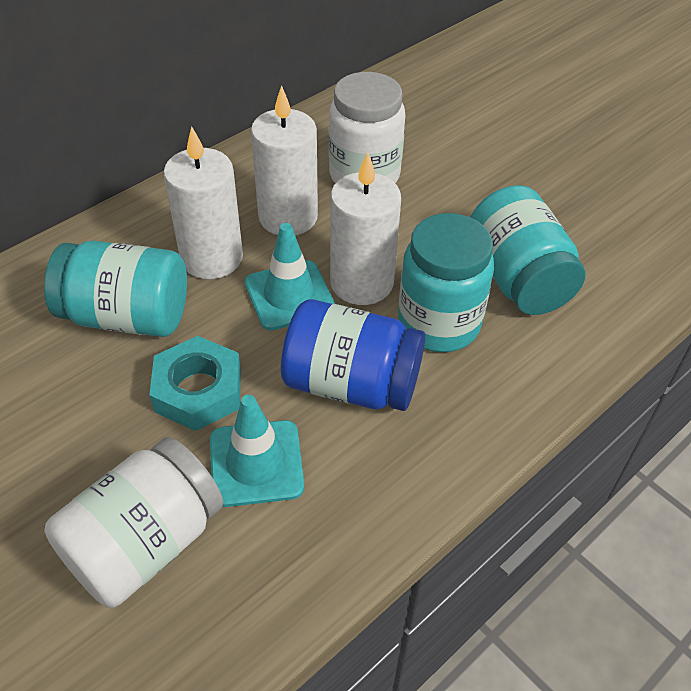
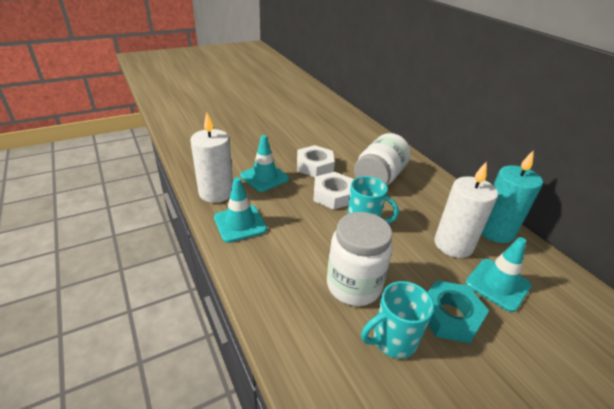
blue jar: [281,299,425,411] = 1 -> none = 0
turquoise candle: none = 0 -> [481,150,543,243] = 1
turquoise jar: [44,241,187,337] [398,213,494,352] [470,185,586,315] = 3 -> none = 0
turquoise mug: none = 0 -> [347,176,399,223] [361,281,434,359] = 2
turquoise traffic cone: [210,395,304,507] [245,223,335,331] = 2 -> [214,177,267,243] [240,135,289,192] [465,237,532,312] = 3
white candle: [163,126,243,279] [251,85,318,236] [330,152,401,305] = 3 -> [190,113,233,203] [434,161,498,258] = 2
white nut: none = 0 -> [297,145,335,177] [313,172,354,210] = 2

